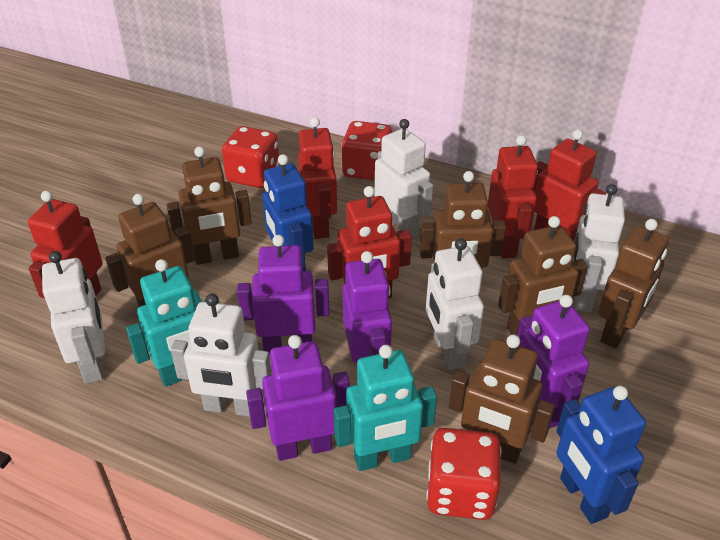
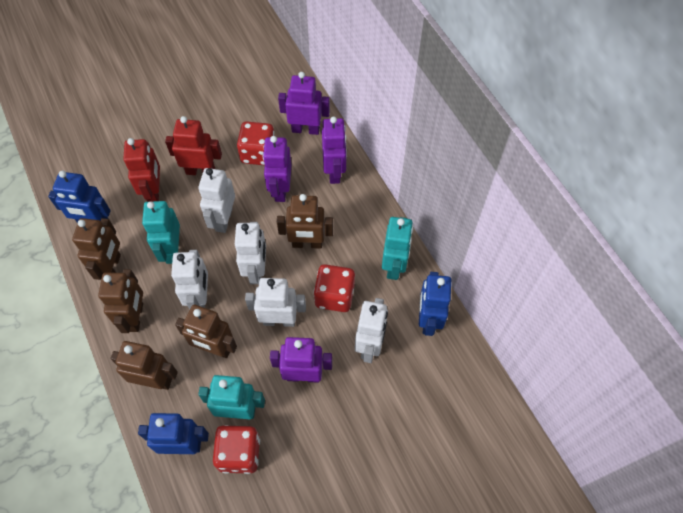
blue robot: [262,154,314,271] [556,386,646,524] = 2 -> [48,171,111,223] [138,413,209,454] [419,272,451,336] = 3
brown robot: [105,194,195,307] [167,146,252,265] [420,171,506,269] [449,335,555,464] [498,216,588,335] [598,219,669,349] = 6 -> [72,218,121,280] [98,269,143,333] [111,341,178,390] [175,305,237,358] [277,194,333,249] = 5
red robot: [28,191,103,298] [298,117,337,239] [327,186,412,299] [488,135,538,259] [533,129,606,242] = 5 -> [123,138,160,202] [165,116,222,175] = 2
turquoise robot: [126,259,220,387] [334,345,437,471] = 2 -> [142,201,180,264] [198,375,265,419] [382,217,413,280] = 3

